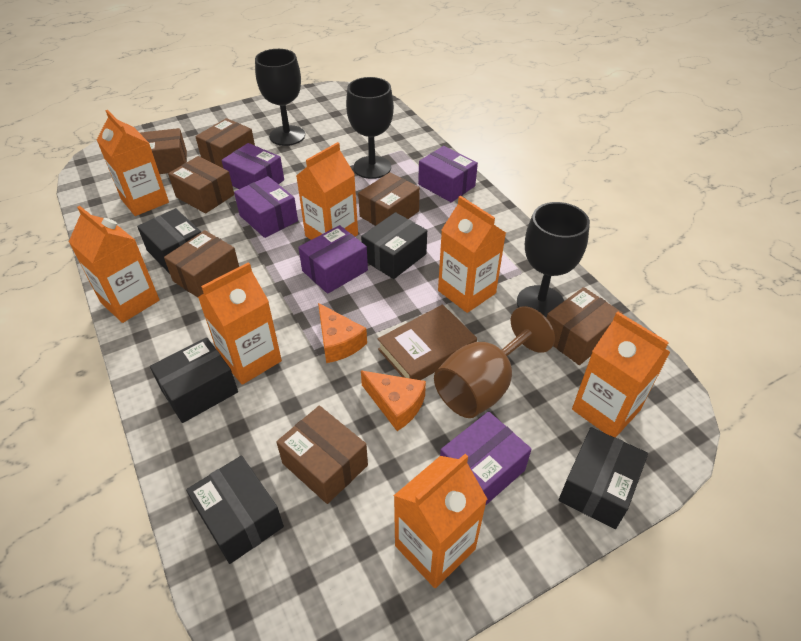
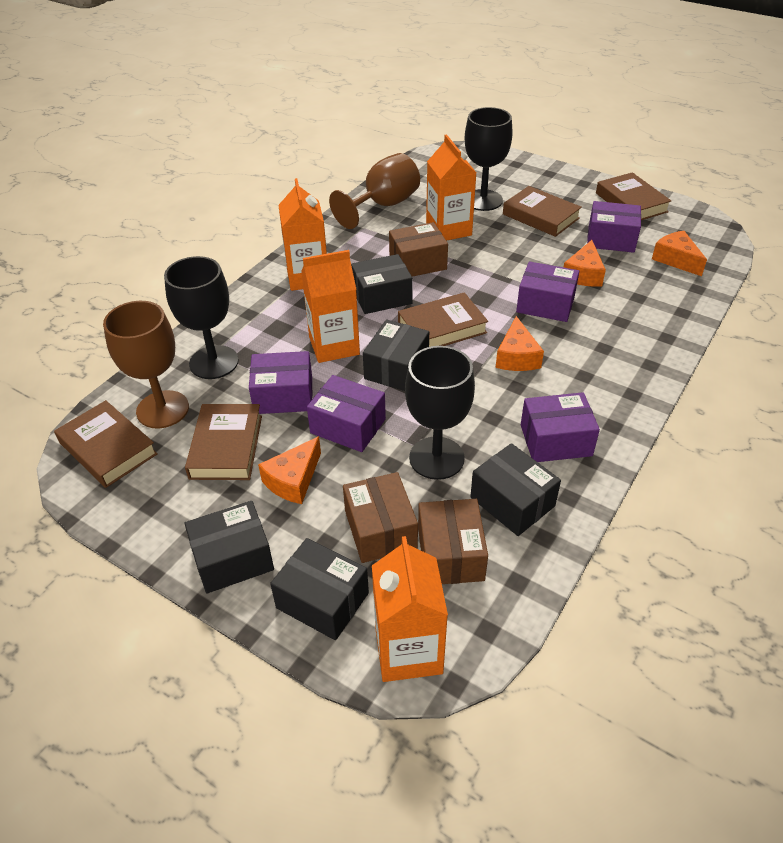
brown book: [378,304,477,380] = 1 -> [54,400,158,488] [185,404,262,480] [398,292,488,347] [503,186,582,237] [596,172,671,220] = 5
brown box: [140,128,187,174] [164,230,239,297] [168,156,234,214] [195,118,255,168] [276,406,368,504] [358,172,420,226] [547,287,623,365] = 7 -> [343,472,418,563] [389,222,448,277] [418,499,488,584] = 3
brown goblet: [434,306,555,418] = 1 -> [103,301,189,428] [329,153,420,229] = 2
orange carton: [69,206,160,323] [97,110,169,216] [198,262,282,385] [297,142,358,240] [394,454,487,588] [438,196,506,313] [572,312,670,437] = 7 -> [278,178,327,291] [301,250,360,363] [372,536,448,682] [426,134,476,241] = 4
orange cheese: [318,303,367,363] [361,370,426,431] = 2 -> [258,436,321,504] [496,316,544,371] [564,240,606,287] [652,231,707,276] = 4

